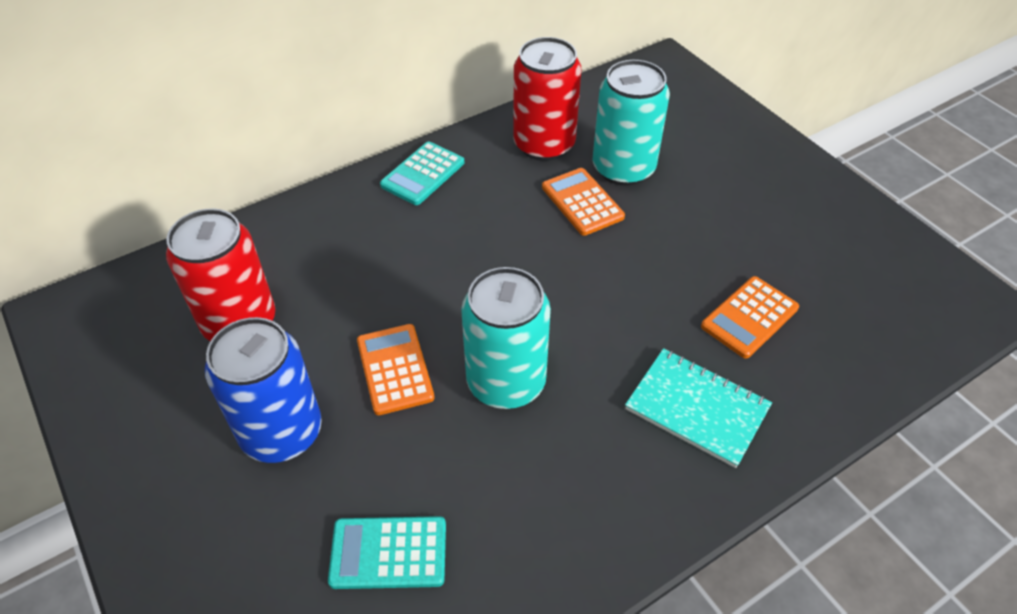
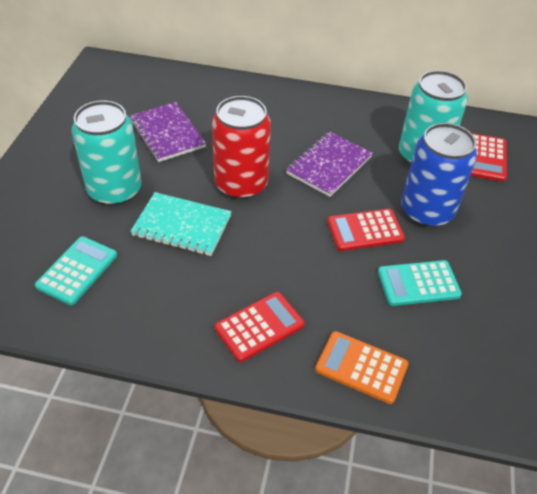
orange calculator: [357,324,435,415] [542,168,625,236] [701,276,799,359] = 3 -> [315,331,409,404] = 1
purple notebook: none = 0 -> [130,102,206,162] [286,132,373,197] = 2
red calculator: none = 0 -> [215,292,304,362] [327,209,405,251] [470,133,507,182] = 3
red can: [166,208,275,341] [513,37,581,161] = 2 -> [212,96,271,199] = 1

